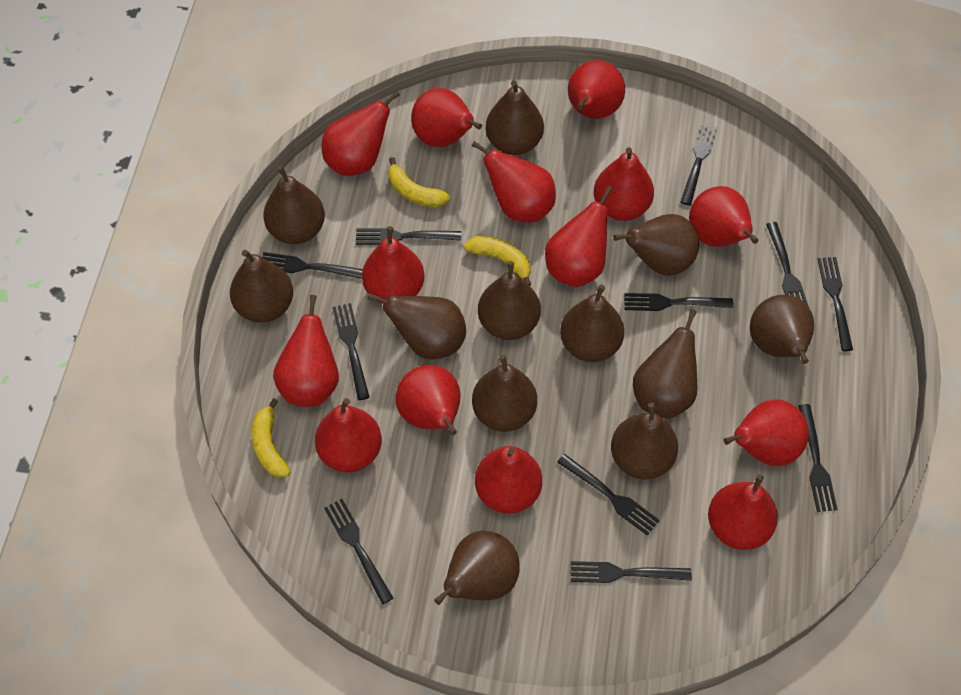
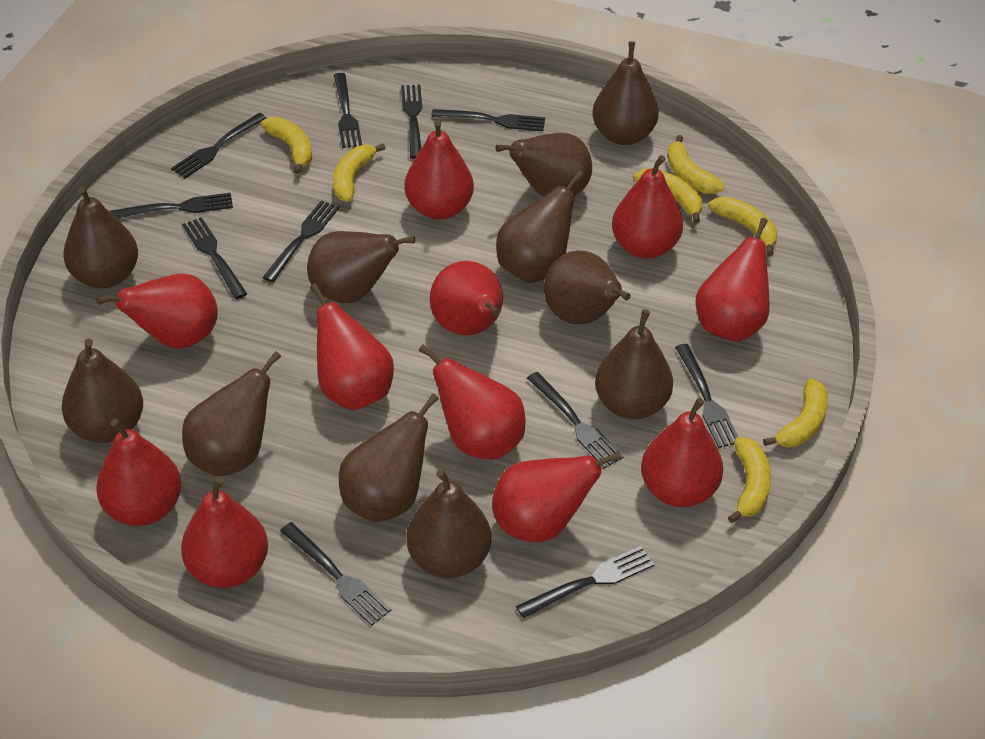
brown pear: [230,250,293,323] [263,165,325,244] [367,293,466,359] [434,531,520,605] [472,355,537,432] [478,261,541,340] [486,80,544,155] [560,285,624,362] [611,403,678,479] [613,214,699,276] [633,309,697,419] [750,295,814,364] = 12 -> [62,338,143,443] [63,187,138,289] [182,351,281,476] [307,231,415,303] [339,393,439,522] [407,469,491,578] [495,133,592,197] [496,171,584,283] [544,250,631,324] [592,41,659,145] [595,309,673,420] = 11
red pear: [273,295,339,407] [315,398,382,472] [322,91,400,176] [362,226,424,304] [396,365,460,435] [411,88,482,147] [472,141,556,222] [475,446,542,514] [545,186,613,287] [568,60,625,119] [594,147,654,221] [689,186,759,247] [708,475,778,550] [724,399,809,466] = 14 -> [96,273,218,349] [96,419,182,526] [181,477,268,588] [310,283,394,410] [404,119,474,220] [418,345,525,460] [430,261,503,335] [492,452,622,542] [612,155,683,259] [641,398,723,507] [696,218,770,342] = 11
yellow banana: [252,398,290,478] [388,157,450,207] [464,236,531,286] = 3 -> [261,117,312,174] [333,143,385,202] [633,168,702,223] [667,135,725,194] [708,196,777,256] [728,437,771,523] [763,378,828,447] = 7

